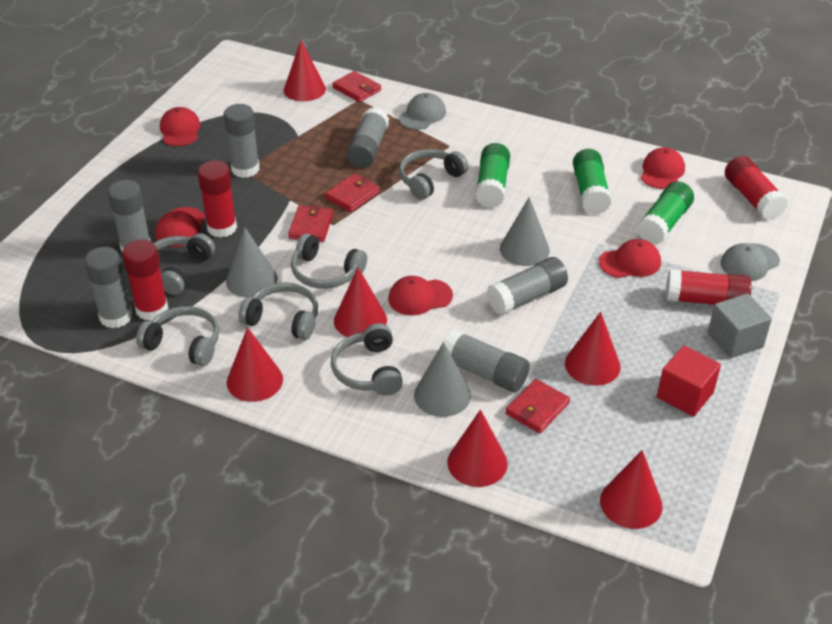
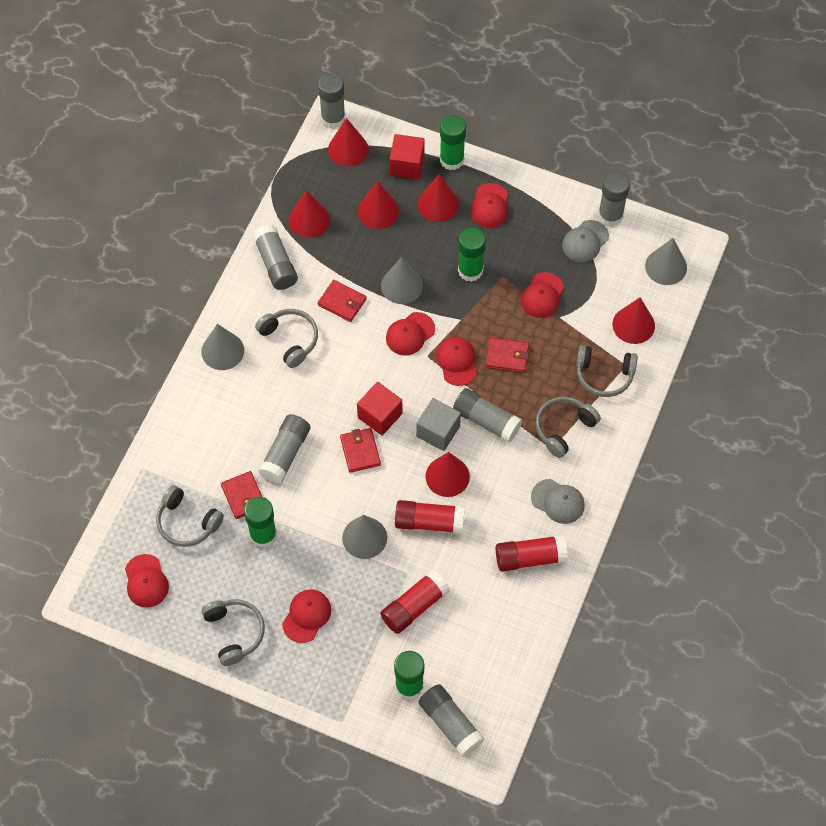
green glue stick: [475,143,510,208] [573,149,612,215] [637,181,694,245] = 3 -> [244,497,277,548] [394,651,424,700] [440,115,466,170] [458,227,486,282] = 4
grey cone: [226,227,277,297] [414,342,471,417] [500,197,550,266] = 3 -> [201,324,244,370] [342,515,387,559] [381,257,423,304] [645,238,687,285] = 4
grey headphones: [136,306,219,366] [154,233,215,295] [238,282,318,340] [291,234,367,289] [331,323,403,396] [399,149,468,200] = 6 -> [156,485,224,547] [202,599,265,666] [255,309,318,368] [535,397,601,458] [576,345,638,397] = 5
red cap: [155,207,205,247] [160,107,201,146] [388,276,453,315] [599,239,661,278] [641,147,685,189] = 5 -> [125,554,169,608] [282,589,331,643] [386,312,435,355] [436,337,477,386] [470,183,508,228] [521,272,564,318] = 6
red cube: [657,345,721,417] = 1 -> [357,382,402,436] [390,134,425,180] = 2
red glue stick: [122,239,168,321] [198,160,237,238] [666,269,751,305] [725,156,788,220] = 4 -> [380,569,450,634] [395,500,465,534] [496,535,568,572] = 3

